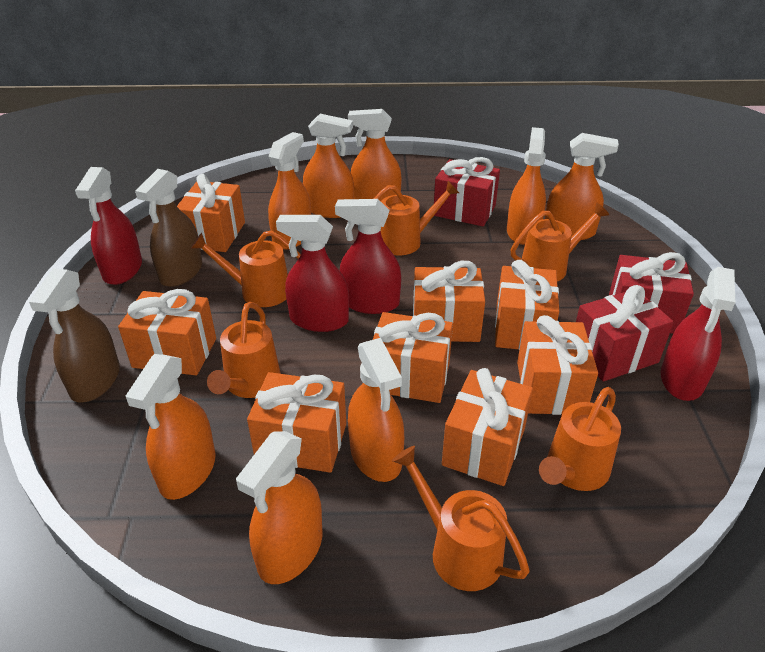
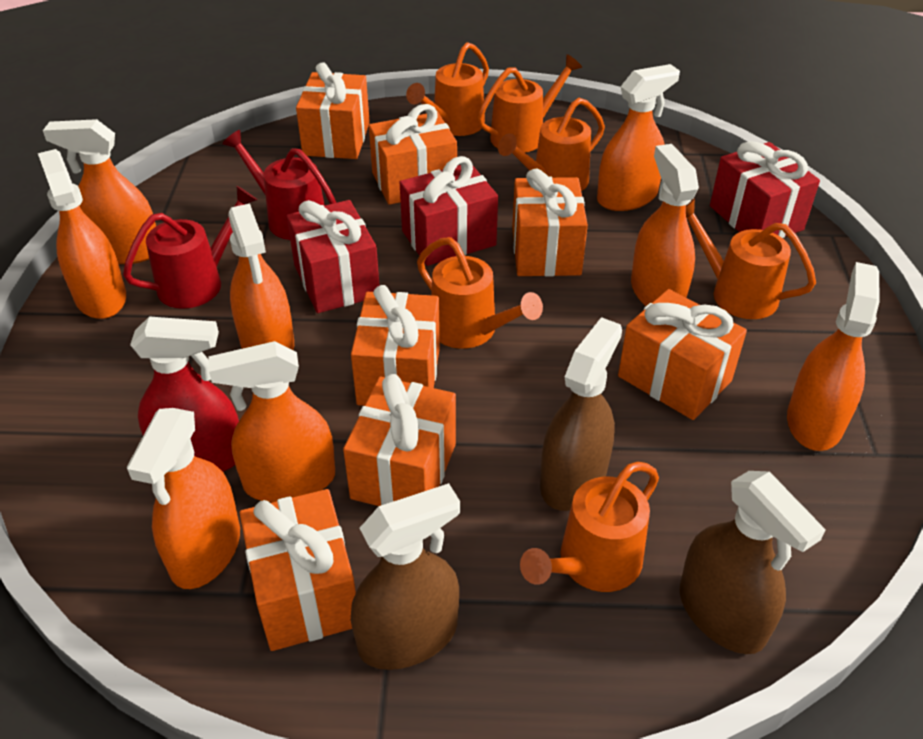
brown spray bottle: [29,268,120,402] [135,169,202,287] = 2 -> [351,483,460,670] [540,317,622,511] [680,471,826,654] = 3
orange gift: [118,289,216,375] [177,174,245,252] [247,372,346,473] [373,312,453,403] [413,261,485,342] [442,368,533,486] [495,260,559,350] [517,315,598,415] = 8 -> [240,489,356,651] [296,62,370,159] [343,374,456,506] [351,285,440,406] [369,104,457,205] [512,169,588,277] [618,289,747,420] = 7
red spray bottle: [75,167,142,285] [276,215,349,332] [335,199,401,314] [661,267,735,401] = 4 -> [130,316,239,472] = 1
red watering can: none = 0 -> [123,186,257,309] [222,130,336,240] = 2

